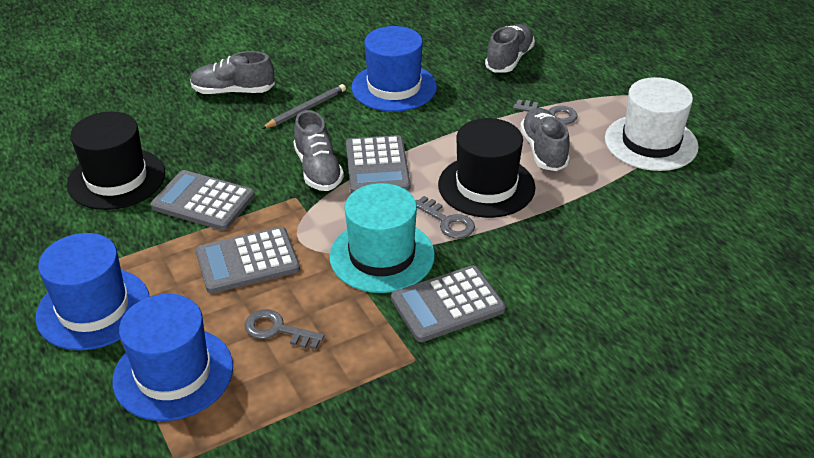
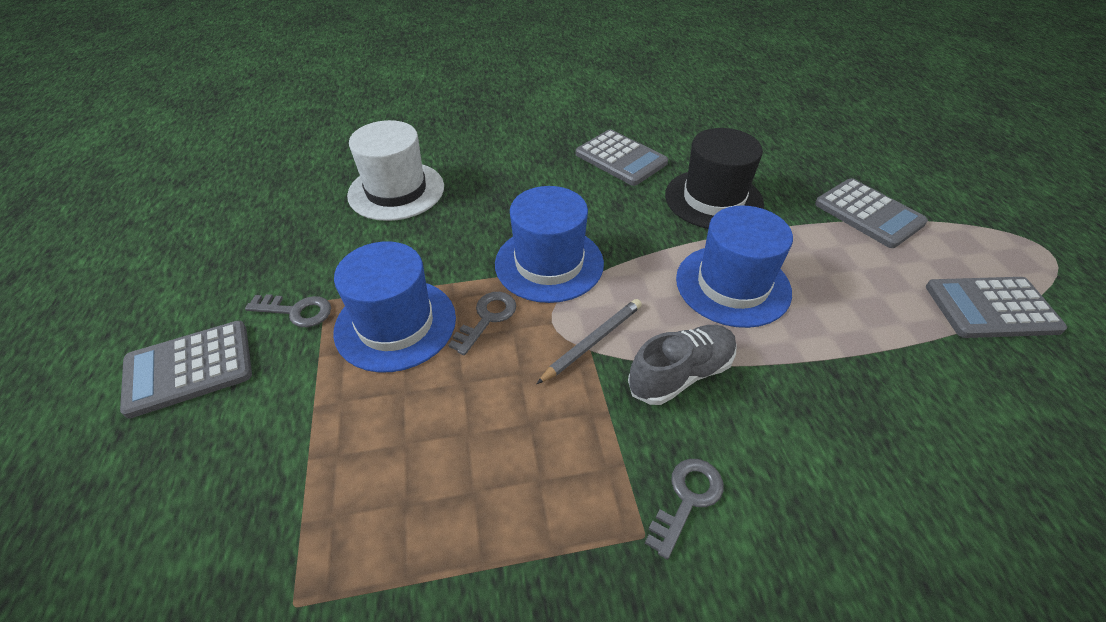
black hat: [67,111,165,210] [438,118,536,218] = 2 -> [665,128,764,229] = 1
grey shoe: [190,51,275,95] [293,110,344,191] [485,24,535,73] [520,108,570,171] = 4 -> [628,325,737,405] = 1
turquoise hat: [329,183,435,293] = 1 -> none = 0

